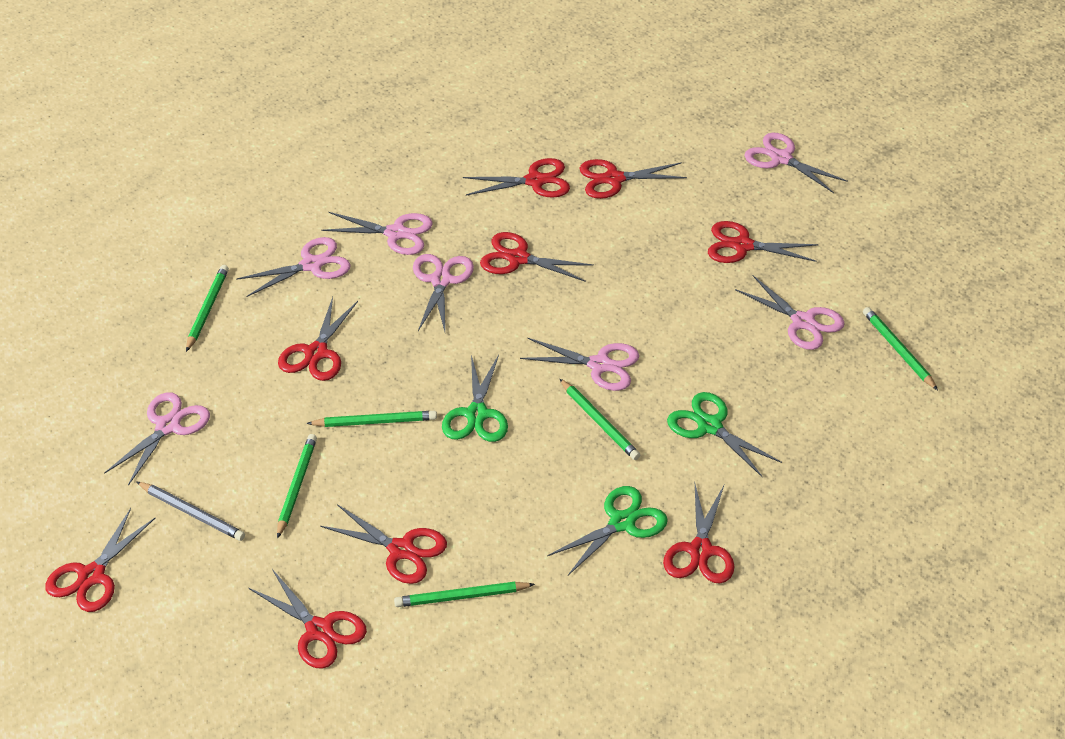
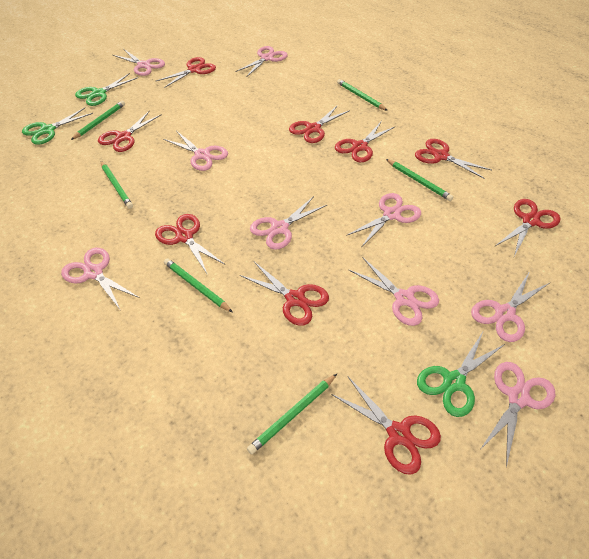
grey pencil: [136,481,245,541] = 1 -> none = 0
pink scissors: [104,392,210,486] [236,237,351,297] [321,212,433,255] [413,254,474,331] [520,338,639,391] [735,275,845,350] [744,133,848,193] = 7 -> [61,248,140,309] [113,49,165,76] [163,131,228,171] [235,46,288,76] [250,196,327,250] [346,193,421,246] [349,257,439,326] [471,271,549,342] [479,362,555,467] = 9

